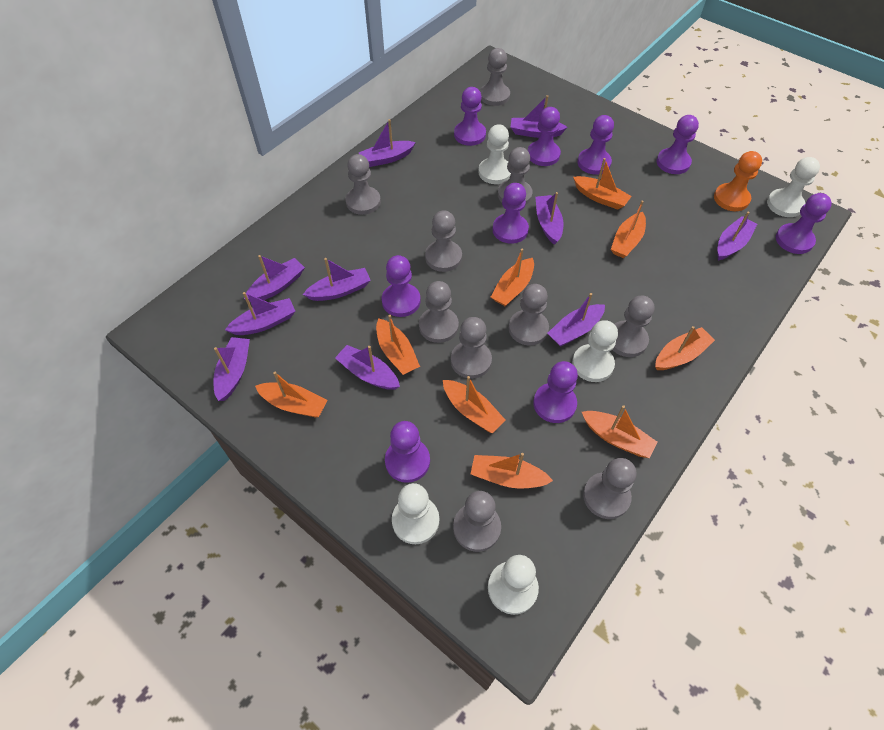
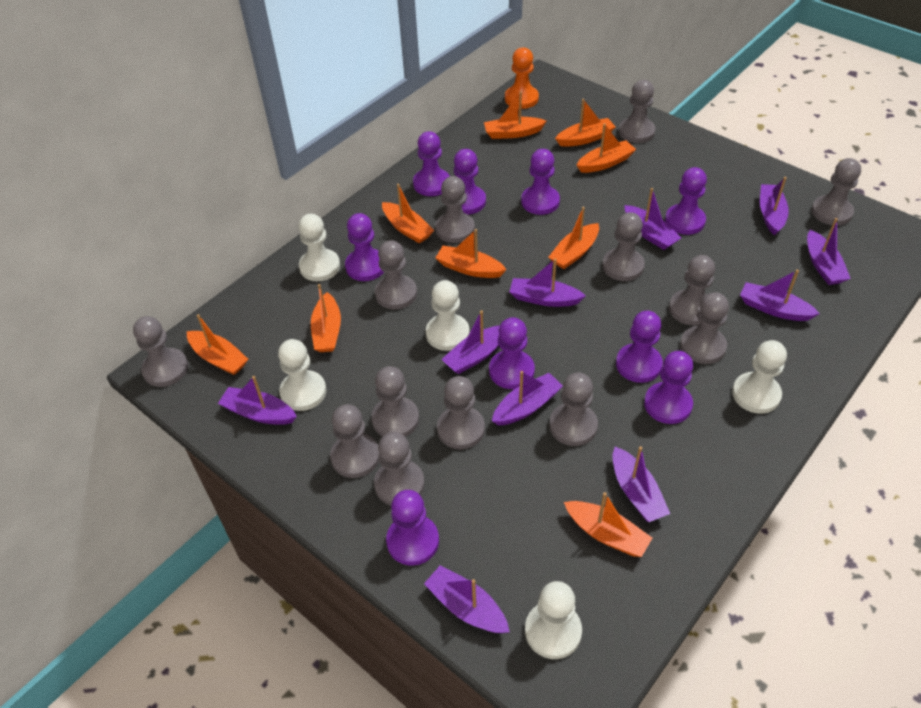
grey pawn: [346,154,381,215] [419,281,459,343] [425,210,462,272] [451,317,492,379] [453,491,501,552] [480,48,510,106] [498,147,533,205] [509,284,549,345] [583,458,636,519] [612,296,655,357] = 10 -> [133,316,188,387] [330,404,379,478] [371,366,419,437] [374,432,425,506] [375,240,417,309] [435,176,475,243] [437,376,485,449] [549,373,598,446] [602,212,645,281] [619,80,655,143] [669,255,715,325] [680,292,729,364] [811,158,861,226] = 13

